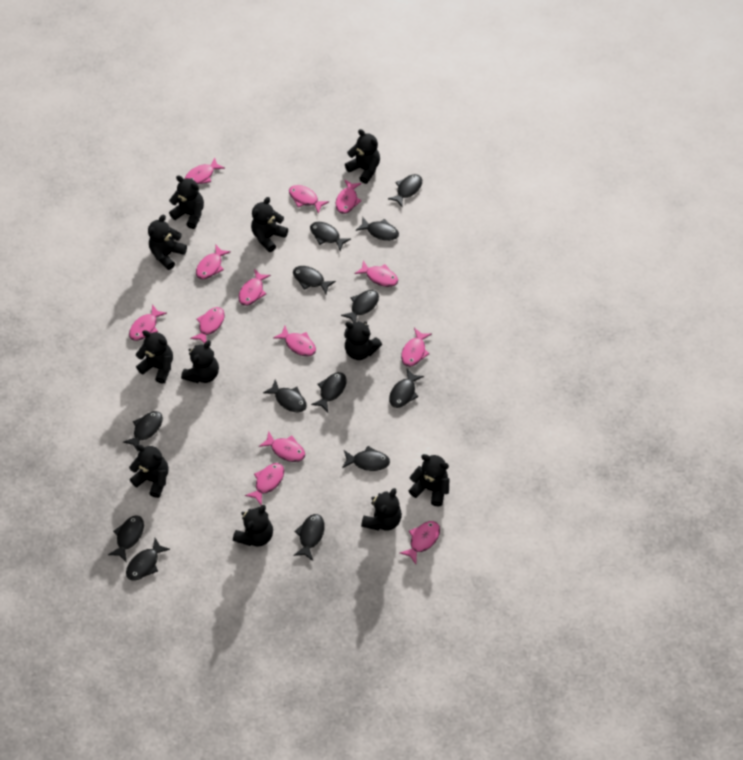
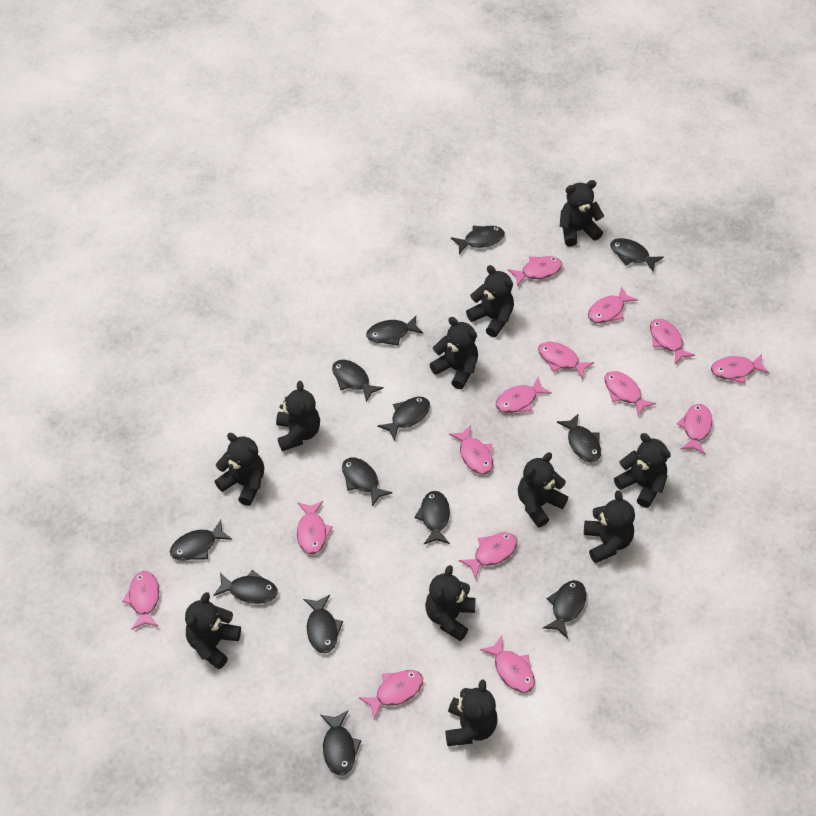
pink fish: [129,304,167,341] [185,157,225,184] [190,307,225,344] [196,245,231,279] [238,269,271,306] [245,463,284,506] [259,431,305,462] [274,326,316,357] [289,185,329,214] [336,179,362,214] [355,260,398,287] [400,521,440,564] [401,328,432,367] = 13 -> [122,571,159,630] [297,501,333,555] [359,670,423,719] [449,425,493,474] [459,532,517,579] [480,636,535,693] [496,377,552,413] [508,256,562,286] [538,342,594,380] [588,286,638,323] [604,371,656,416] [650,319,695,364] [677,404,712,454] [711,354,769,383] = 14

